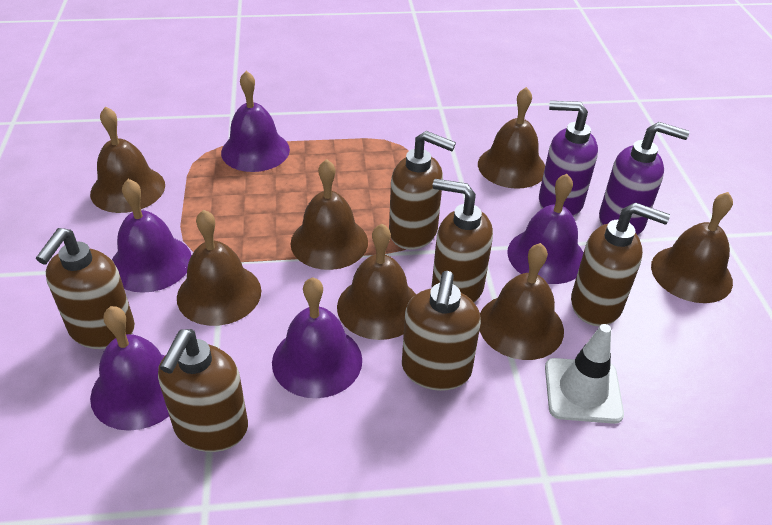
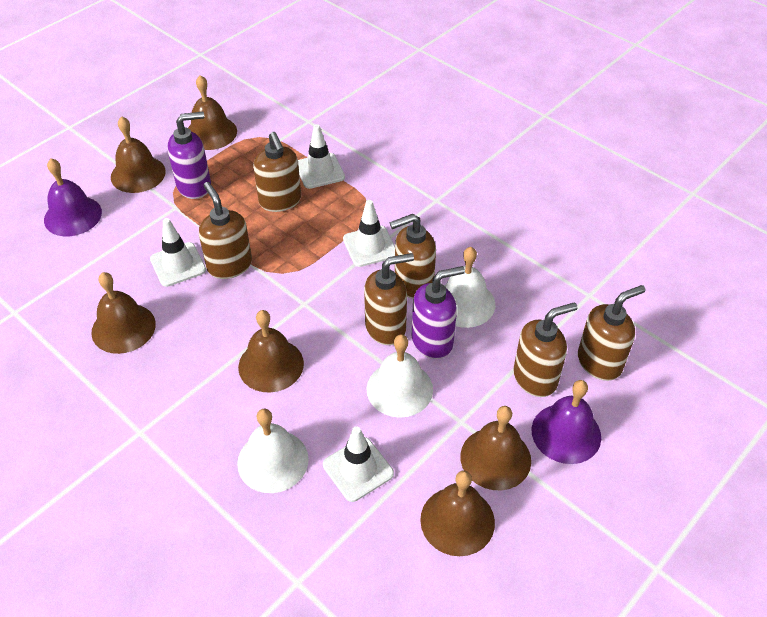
brown bell: [90,106,165,213] [177,210,261,326] [290,159,368,270] [337,224,416,340] [478,87,545,189] [480,243,564,360] [651,192,733,303] = 7 -> [91,272,156,354] [111,116,166,193] [188,75,237,150] [238,310,304,392] [420,471,495,556] [460,406,531,490] = 6
purple bell: [90,306,169,431] [112,179,192,293] [221,71,290,172] [272,277,362,398] [507,174,584,284] = 5 -> [44,158,102,236] [532,380,601,464] = 2
white bell: none = 0 -> [237,409,309,493] [366,334,433,418] [444,247,495,328] = 3
white traffic cone: [545,324,624,424] = 1 -> [150,218,206,287] [298,124,345,189] [323,426,394,502] [343,200,395,267] = 4

